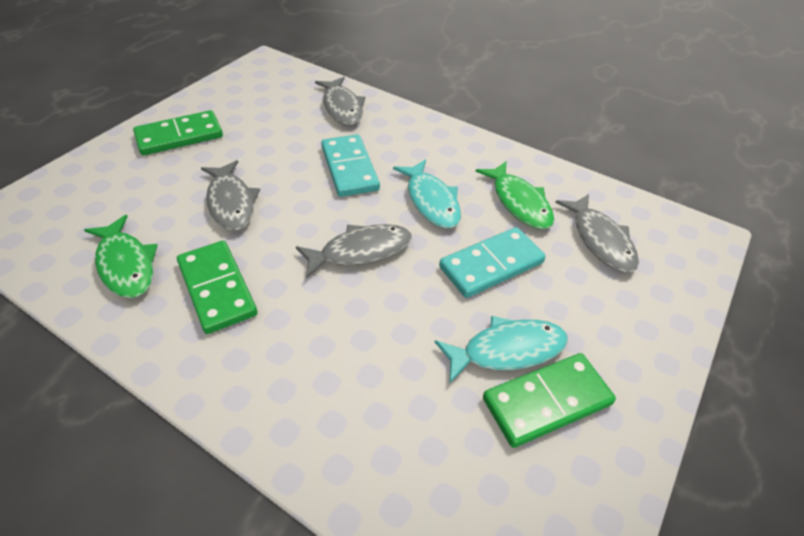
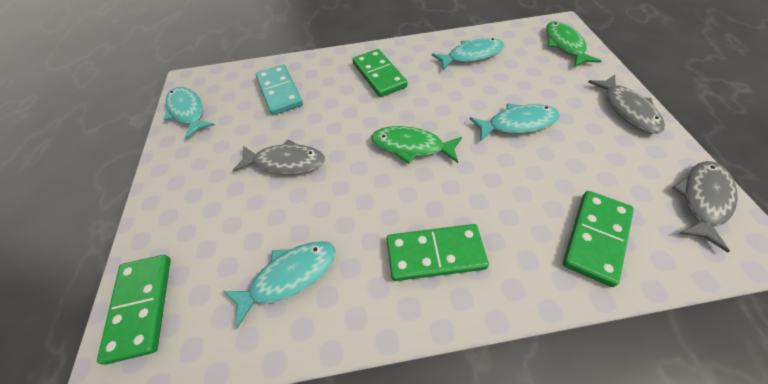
green domino: [133,110,223,155] [177,240,258,334] [483,353,616,448] = 3 -> [97,255,171,365] [353,49,408,97] [387,224,489,281] [563,191,634,287] = 4
grey fish: [201,160,260,231] [296,224,412,279] [315,77,365,125] [555,194,639,272] = 4 -> [232,140,325,175] [588,75,665,134] [672,161,738,253] = 3
turquoise domino: [321,134,380,197] [439,227,546,298] = 2 -> [256,65,303,115] = 1
turquoise fish: [393,159,461,228] [435,316,568,384] = 2 -> [163,87,215,139] [223,241,336,329] [432,38,505,70] [470,103,560,141] = 4

